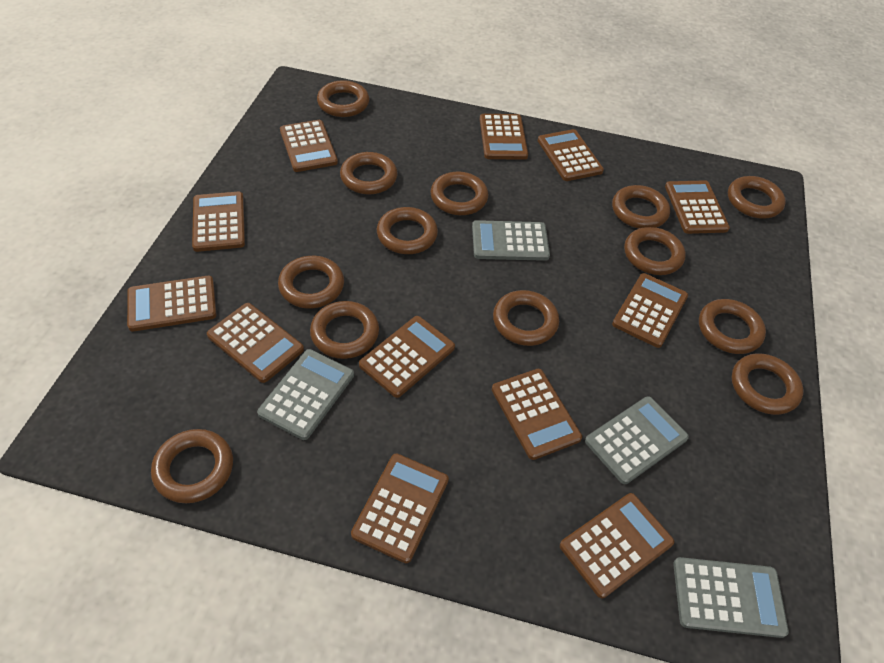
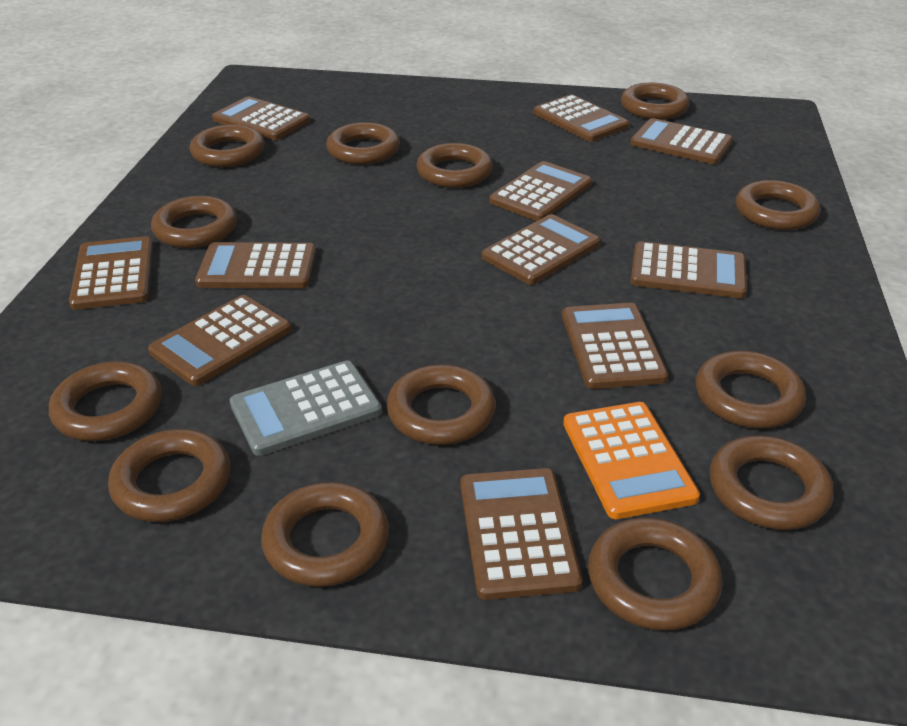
brown calculator: [127,276,216,332] [192,192,245,252] [207,303,304,383] [280,120,338,172] [351,453,449,563] [359,316,455,398] [480,114,528,160] [492,369,582,460] [538,129,604,181] [560,493,674,598] [612,273,688,348] [665,180,730,234] = 12 -> [69,236,153,310] [148,295,291,386] [195,242,316,288] [212,96,310,140] [460,468,582,600] [482,214,600,285] [489,161,592,221] [534,94,629,142] [562,303,668,389] [630,118,733,164] [631,241,747,298] = 11
grey calculator: [257,349,354,440] [472,220,550,261] [585,396,689,484] [673,557,789,638] = 4 -> [230,361,382,456] = 1
orange calculator: none = 0 -> [563,402,700,519] = 1

